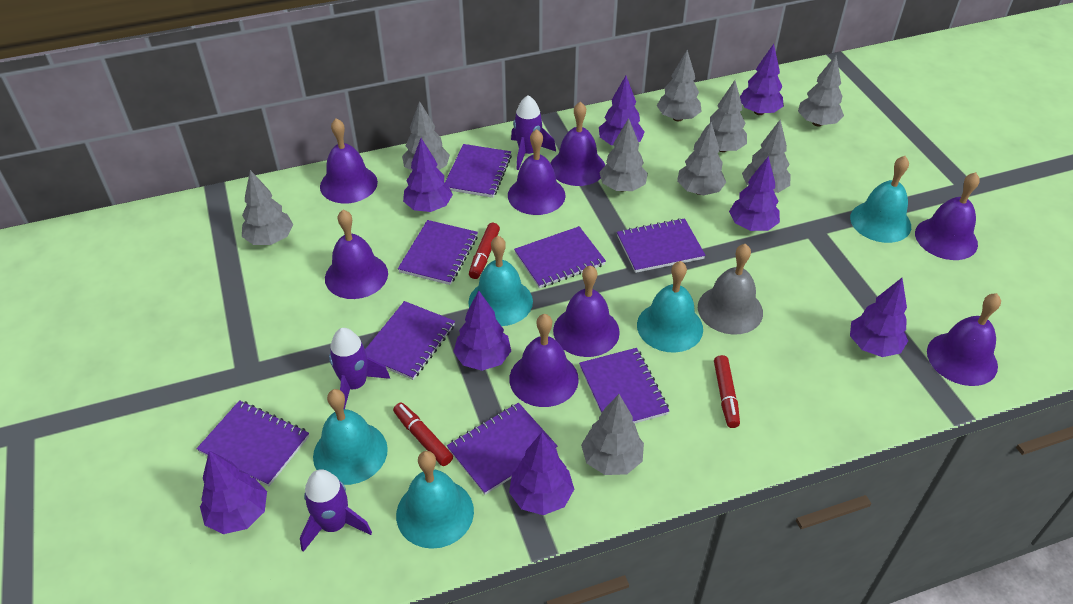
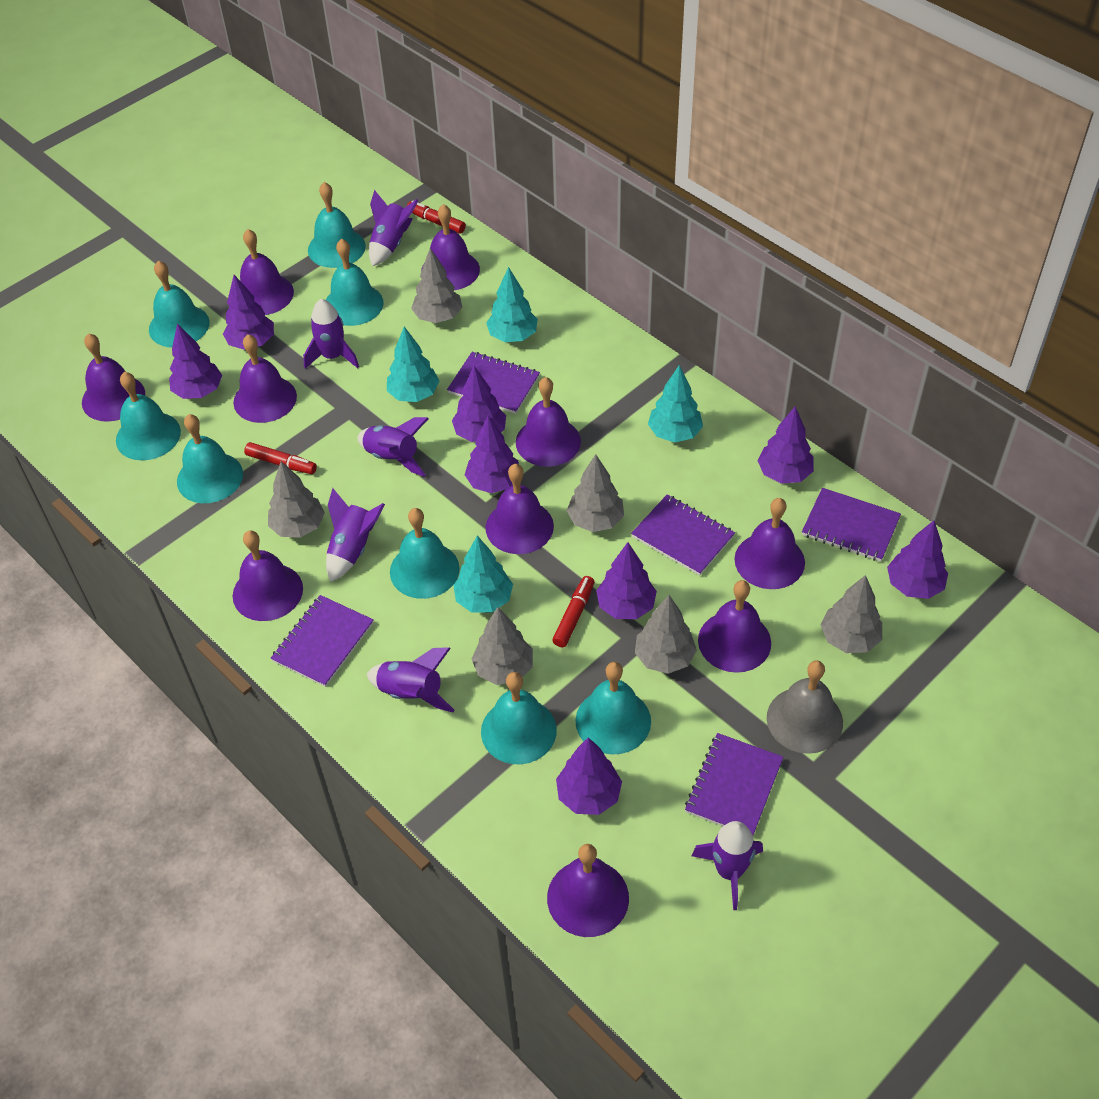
grey tree: [242,170,293,245] [402,101,450,171] [581,394,644,475] [599,118,648,192] [657,50,702,121] [677,122,726,195] [701,80,747,152] [742,120,791,193] [798,55,844,126] = 9 -> [268,461,325,538] [411,248,462,323] [471,607,533,685] [567,454,624,532] [635,595,697,674] [821,575,882,653] = 6
purple bell: [320,118,378,203] [325,210,388,299] [508,129,565,215] [509,314,579,407] [551,102,605,186] [553,265,620,357] [915,172,980,260] [927,293,1001,386] = 8 -> [82,333,145,422] [233,335,297,423] [233,530,303,621] [240,229,294,315] [421,204,480,290] [486,464,554,554] [516,377,581,467] [547,844,629,937] [698,580,771,673] [735,498,805,589] = 10
purple notebook: [196,400,309,486] [365,301,455,380] [398,220,478,285] [445,144,512,198] [447,403,558,495] [514,226,606,288] [579,348,669,424] [617,218,706,273] = 8 -> [271,595,374,687] [447,352,540,414] [631,495,735,576] [685,733,783,836] [802,488,901,562] = 5
purple rocket: [300,469,372,552] [329,328,390,409] [511,95,556,170] = 3 -> [303,299,359,369] [326,488,385,582] [357,417,429,477] [367,647,455,712] [369,190,419,266] [692,821,763,910] = 6
turquoise bell: [313,389,388,485] [396,451,474,549] [468,236,533,326] [637,261,703,353] [850,156,911,243] = 5 -> [116,372,181,461] [149,261,210,347] [177,414,243,503] [308,182,366,268] [326,239,384,326] [390,508,460,599] [481,672,557,764] [575,662,651,754] = 8
turquoise tree: none = 0 -> [387,327,439,402] [453,536,513,613] [486,267,538,342] [648,365,703,442] = 4

